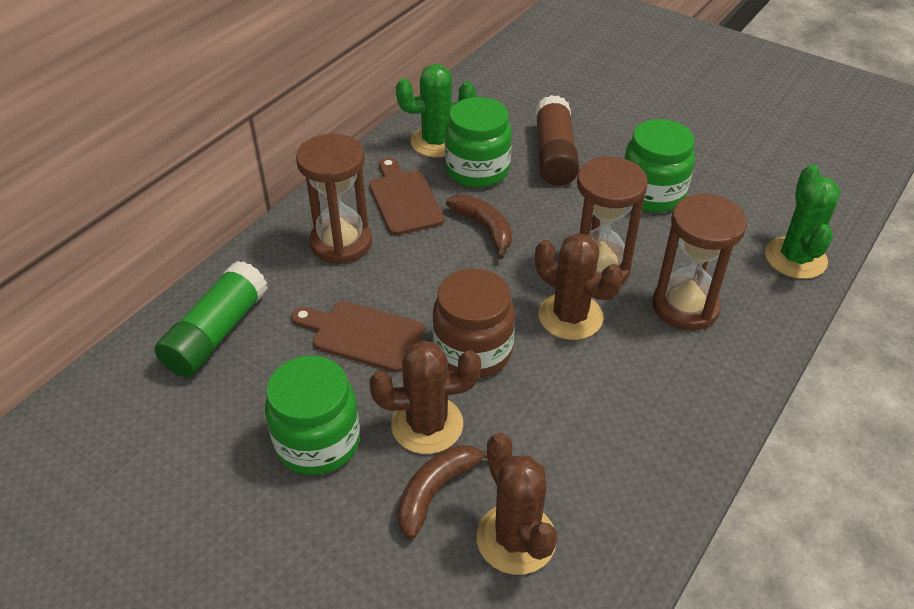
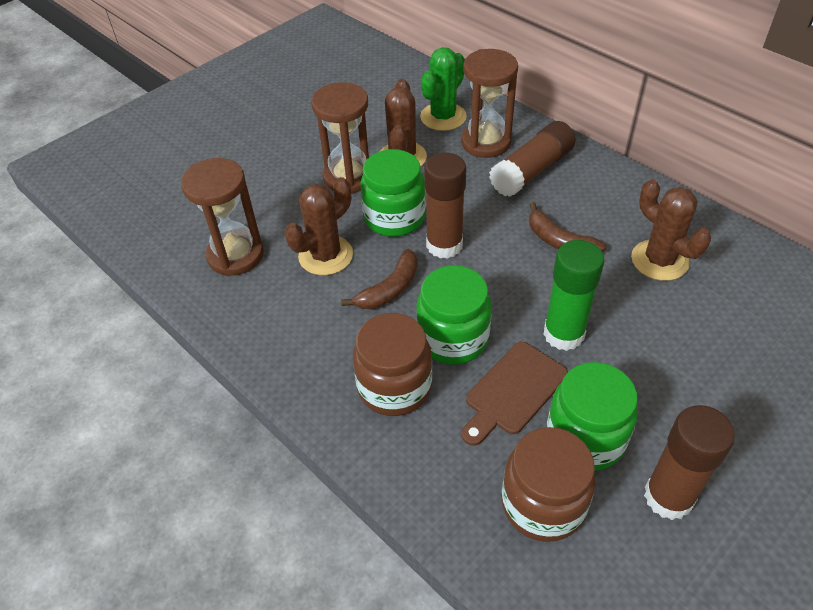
brown cutting board: [291,301,425,372] [369,157,444,235] = 2 -> [462,342,568,446] = 1
brown glue stick: [535,95,580,185] = 1 -> [424,153,467,259] [489,121,576,197] [644,405,735,520] = 3
brown jar: [432,268,515,378] = 1 -> [353,313,432,416] [502,427,596,542] = 2
green cactus: [396,64,476,158] [765,165,840,279] = 2 -> [420,47,467,131] = 1

